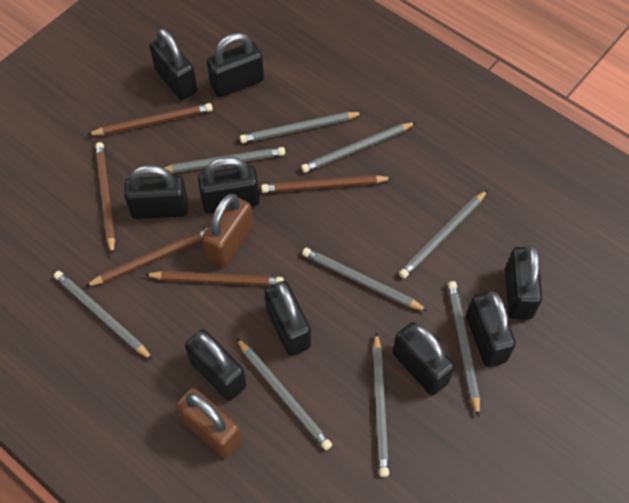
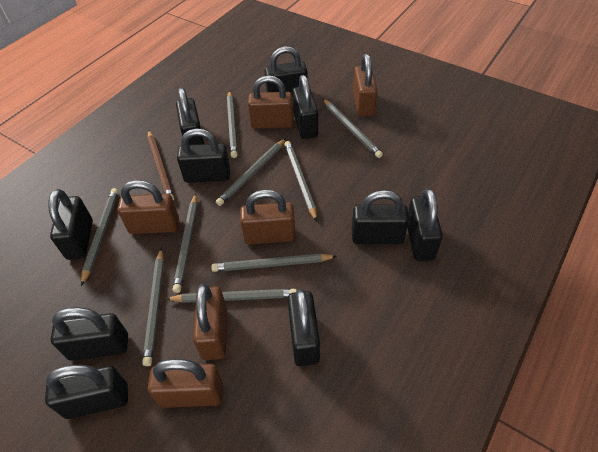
black padlock: [124,165,188,219] [149,28,198,100] [185,330,247,401] [198,157,260,213] [207,33,264,97] [264,281,311,356] [393,322,455,395] [466,291,516,367] [505,245,542,320] = 9 -> [45,365,128,419] [48,189,93,260] [51,307,128,361] [176,88,204,145] [177,128,230,183] [264,46,308,98] [287,289,320,366] [292,75,318,139] [352,190,409,244] [407,188,443,261] = 10
brown padlock: [176,388,242,458] [202,194,253,267] = 2 -> [118,180,179,234] [148,359,223,408] [193,283,227,360] [240,190,296,245] [248,76,293,129] [353,54,378,117] = 6
brown pencil: [86,228,207,286] [87,103,213,135] [95,142,115,255] [144,271,284,286] [261,175,392,193] = 5 -> [148,130,174,201] = 1

